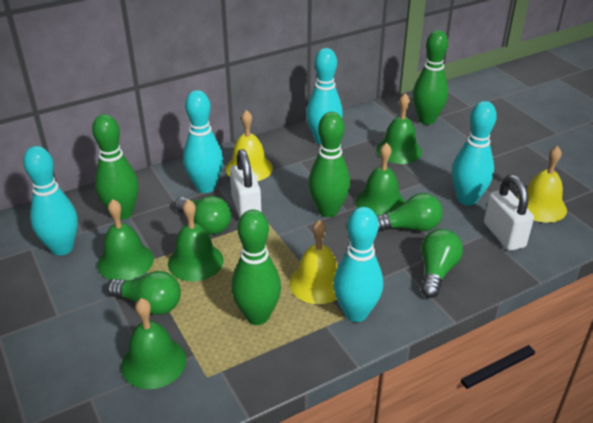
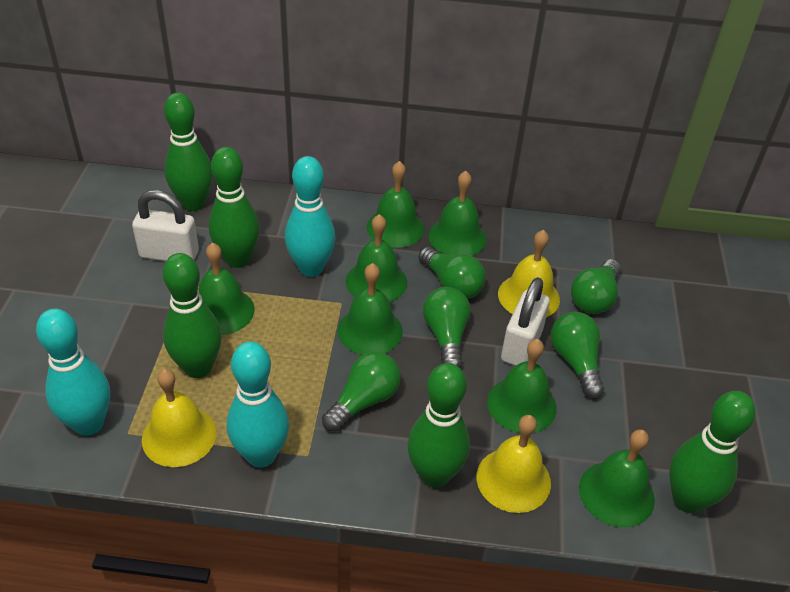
green bell: [97,199,154,280] [121,298,186,389] [168,199,224,282] [356,143,405,216] [376,93,422,164] = 5 -> [198,243,255,335] [338,263,403,355] [346,214,407,302] [367,161,424,248] [428,171,487,256] [487,339,557,433] [579,429,655,528] = 7
green bowling pin: [92,114,139,220] [231,209,281,325] [308,112,350,217] [413,30,448,125] = 4 -> [163,253,222,378] [164,93,213,211] [209,147,260,268] [407,363,470,488] [669,391,756,513] = 5
green light bulb: [108,271,181,315] [175,196,231,235] [377,193,443,232] [421,229,463,298] = 4 -> [322,351,401,432] [419,247,486,299] [423,287,471,368] [551,312,604,398] [571,259,621,314] = 5
turquoise bowling pin: [23,146,78,256] [183,90,223,193] [306,48,343,145] [333,207,383,322] [452,101,497,205] = 5 -> [36,309,110,436] [227,342,289,468] [285,156,336,277] = 3

